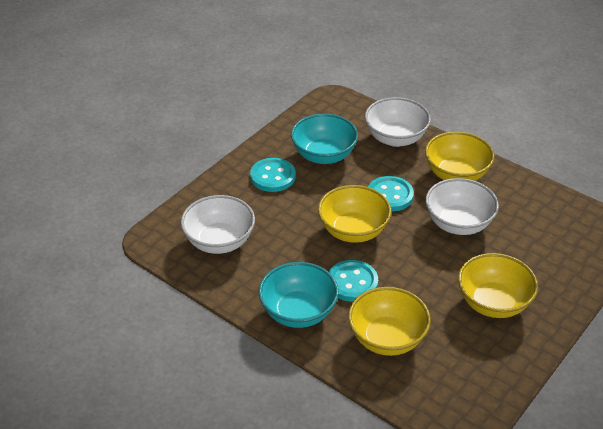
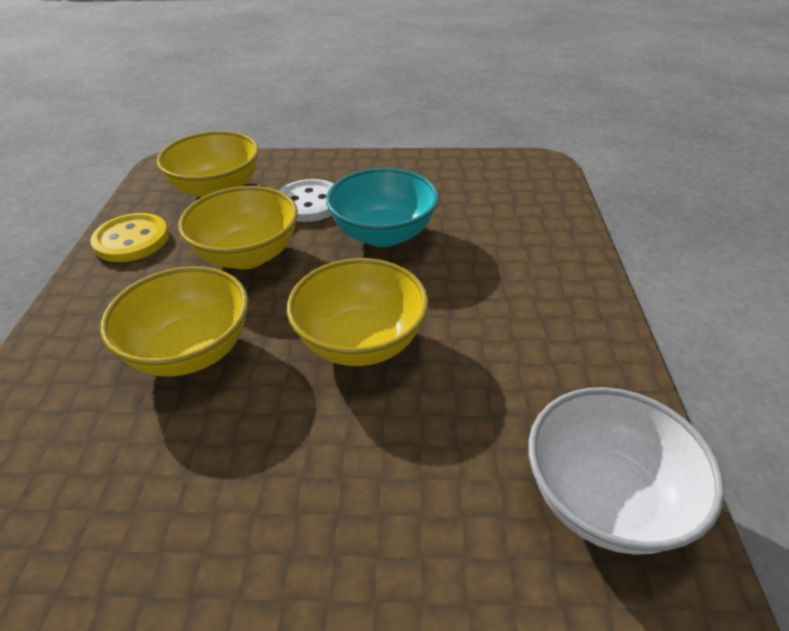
turquoise bowl: [259,262,339,328] [291,114,358,164] = 2 -> [326,168,439,247] = 1
turquoise button: [250,158,296,192] [329,260,378,302] [368,176,414,211] = 3 -> none = 0
white bowl: [181,195,255,254] [365,97,431,147] [425,178,499,235] = 3 -> [528,387,725,555] = 1
white button: none = 0 -> [279,179,334,222] = 1
yellow button: none = 0 -> [90,213,169,262] = 1

